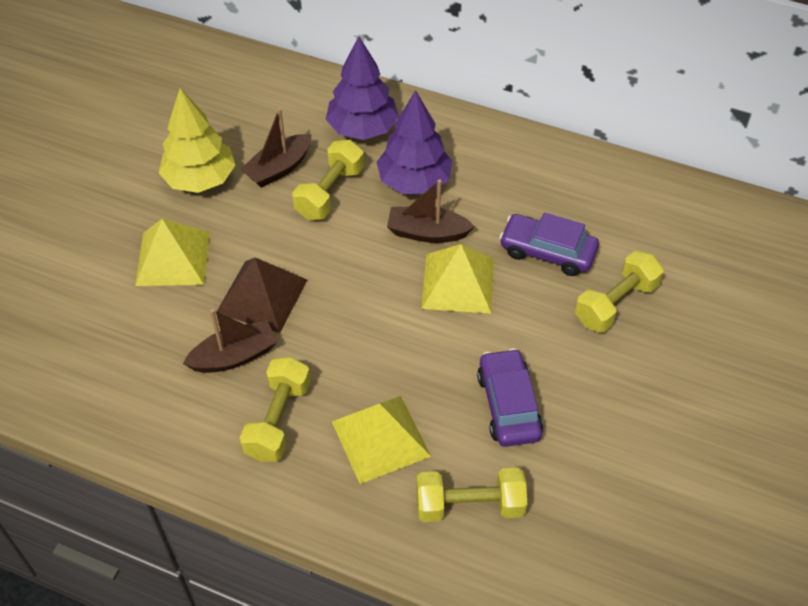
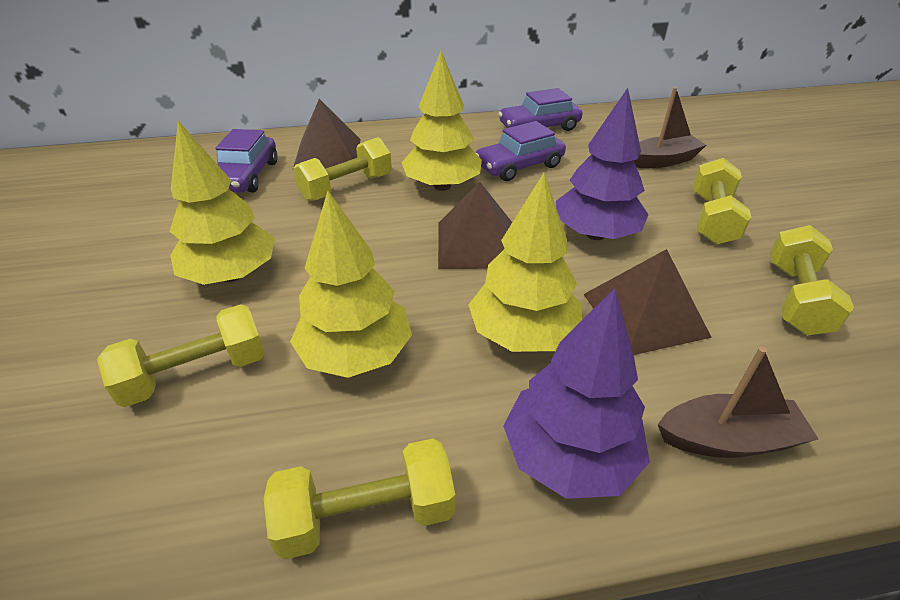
brown boat: [183,309,277,373] [240,108,312,188] [387,180,475,243] = 3 -> [634,87,706,168] [658,347,818,458] = 2
brown pyramid: [217,257,307,333] = 1 -> [293,99,360,169] [438,182,512,269] [583,249,712,355] = 3
purple car: [477,348,543,447] [499,212,599,276] = 2 -> [216,129,277,192] [476,121,566,181] [498,88,583,131] = 3
yellow dumbbell: [240,357,311,462] [292,140,364,220] [416,468,527,522] [575,251,664,333] = 4 -> [97,304,265,407] [264,439,455,559] [293,137,392,201] [693,158,751,244] [769,225,854,335] = 5
yellow pyramid: [135,219,210,286] [332,396,431,484] [422,244,494,314] = 3 -> none = 0
yellow tree: [159,88,235,193] = 1 -> [169,121,275,285] [290,191,412,378] [402,51,482,191] [469,173,582,352] = 4

